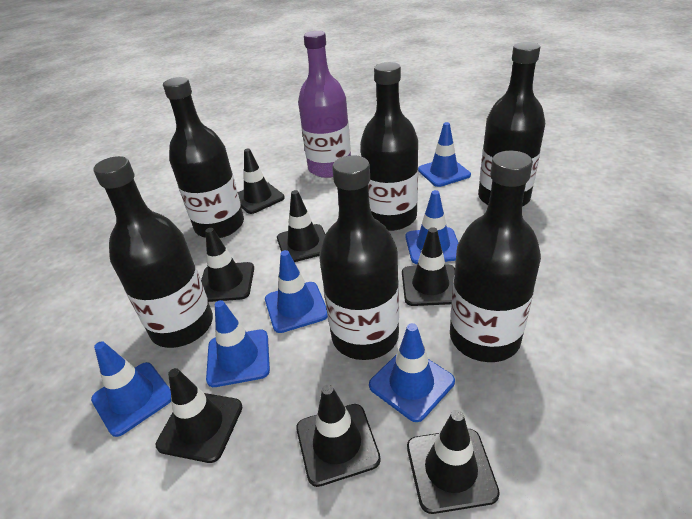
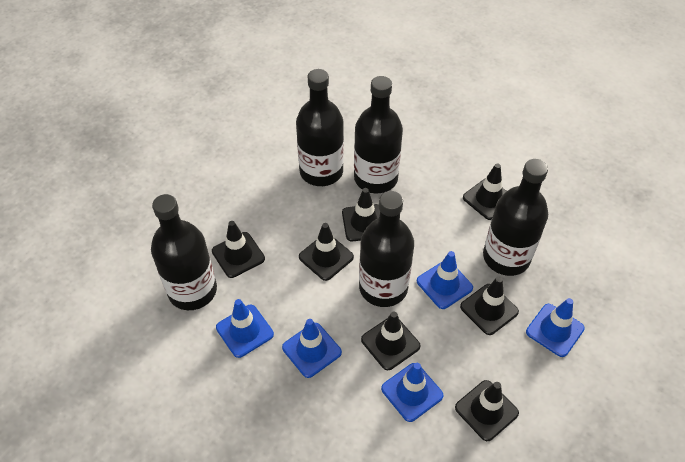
black bottle: [93,156,213,348] [163,77,244,238] [319,155,399,360] [360,62,418,231] [450,151,541,362] [478,42,545,206] = 6 -> [151,194,217,310] [296,69,344,186] [354,76,403,194] [359,191,414,307] [483,159,548,276] = 5
blue traffic cone: [91,341,171,437] [206,300,270,387] [265,250,328,333] [369,323,455,422] [406,190,458,264] [418,122,471,187] = 6 -> [216,299,274,358] [282,319,342,378] [381,363,444,422] [417,251,473,309] [526,298,585,357] = 5
purple bottle: [298,31,351,178] = 1 -> none = 0

